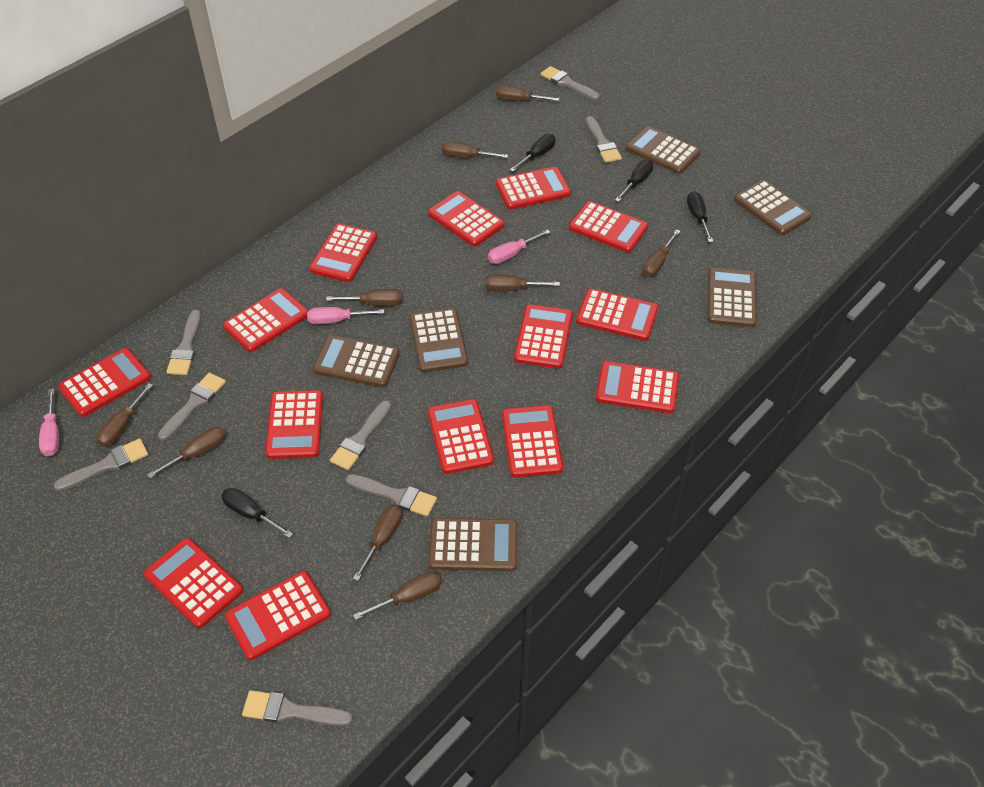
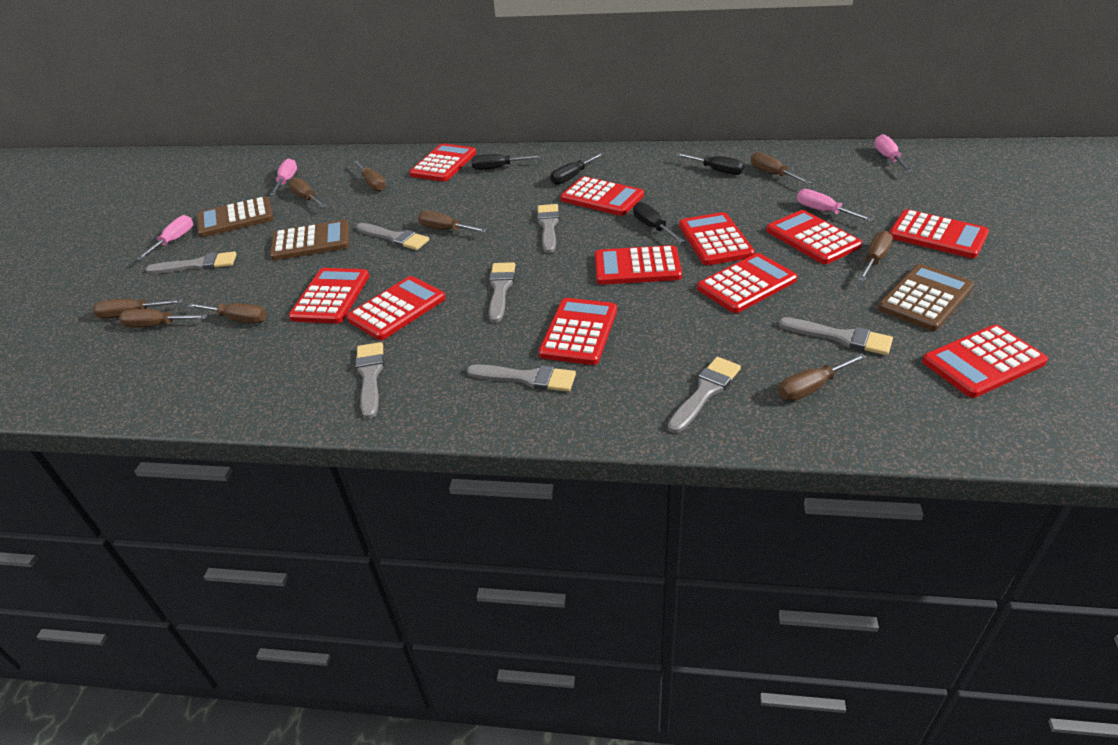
brown calculator: [313,335,400,387] [409,308,468,373] [428,518,518,571] [626,126,701,174] [707,268,757,327] [734,180,812,235] = 6 -> [197,196,274,237] [270,220,349,260] [878,264,974,331] = 3
pink screwdriver: [39,388,59,456] [307,307,384,324] [488,230,551,264] = 3 -> [136,215,193,260] [270,158,297,196] [797,189,874,221] [874,134,913,172] = 4
red calculator: [58,348,151,417] [144,538,243,628] [223,288,309,352] [225,571,331,660] [265,390,323,459] [309,224,377,282] [427,399,494,474] [428,191,504,246] [496,167,571,210] [502,405,563,478] [514,304,573,369] [569,201,648,253] [576,289,659,341] [596,361,679,413] = 14 -> [289,268,369,324] [347,276,446,340] [409,143,476,181] [539,298,617,365] [560,176,644,216] [595,245,682,285] [679,212,755,265] [697,253,798,313] [766,210,862,264] [889,209,989,258] [922,325,1048,398] = 11

